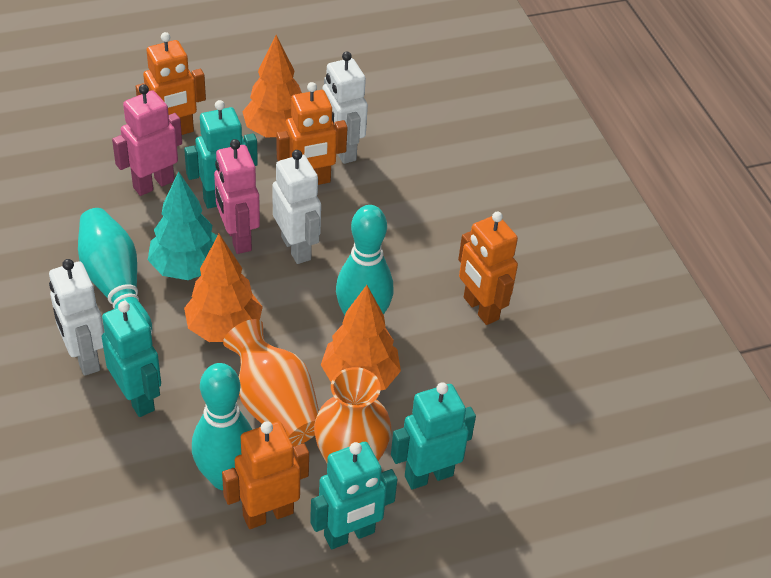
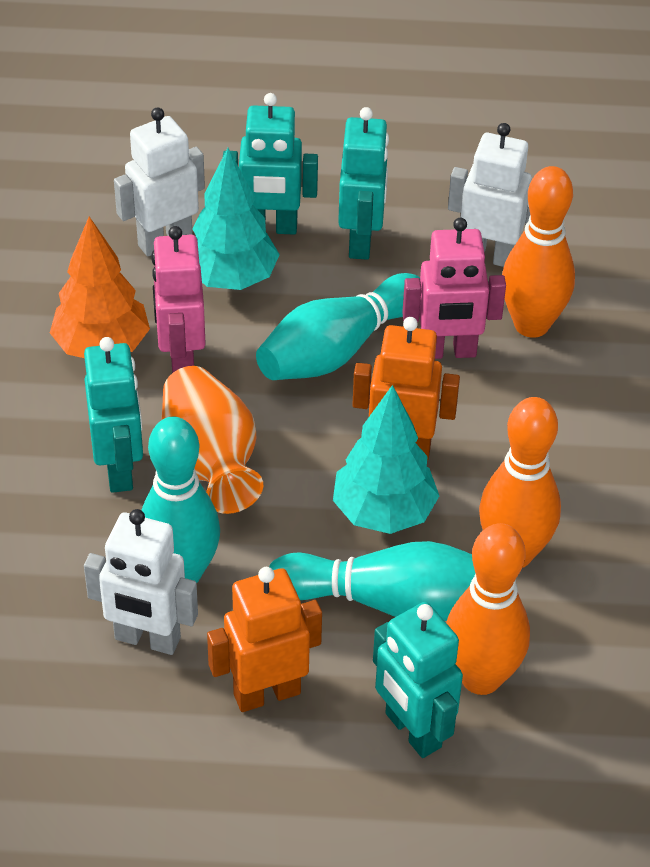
orange bowling pin: none = 0 -> [446,523,530,695] [479,397,561,568] [502,166,575,338] = 3
orange robot: [135,32,206,135] [222,421,309,529] [277,82,348,185] [458,212,518,325] = 4 -> [207,567,322,712] [352,317,460,460] = 2
orange tree: [184,234,263,342] [242,35,302,137] [321,285,401,391] = 3 -> [50,216,150,358] = 1
orange vase: [223,319,319,446] [314,367,391,463] = 2 -> [162,366,263,514] = 1
turquoise tree: [148,171,217,280] = 1 -> [192,148,280,290] [333,385,439,534] = 2

